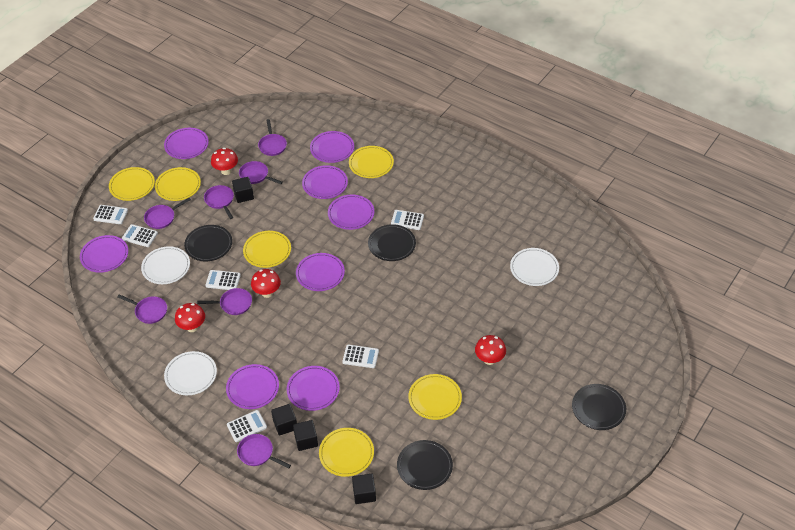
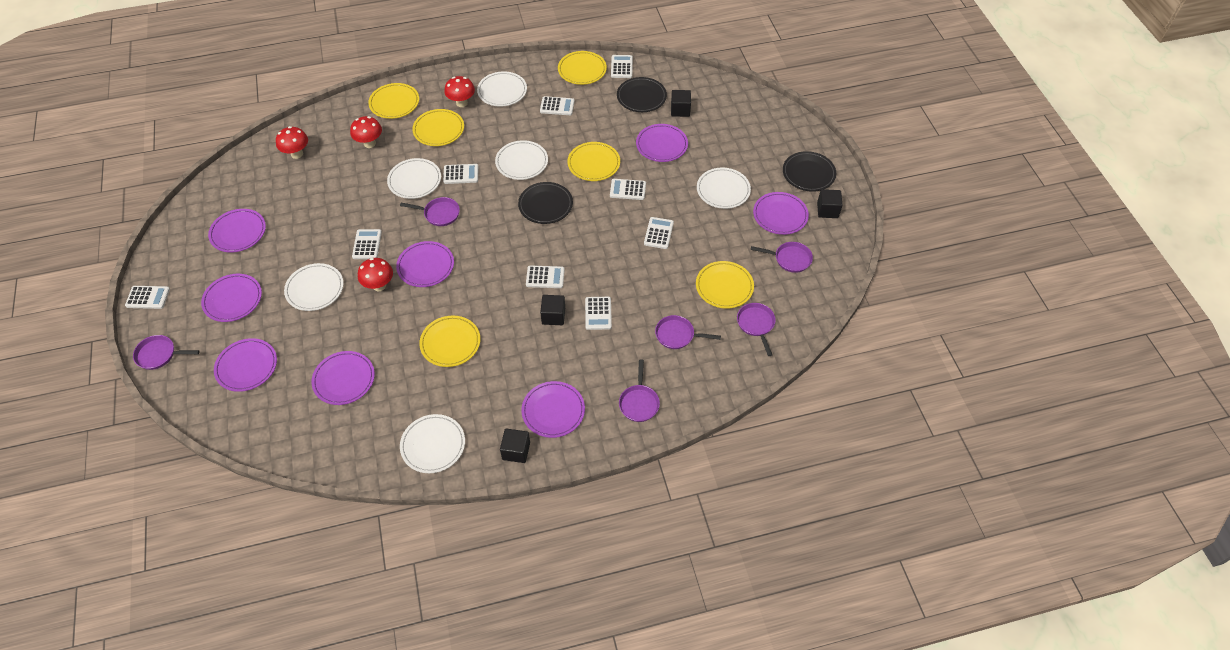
black plate: [184,225,232,262] [368,224,416,261] [397,440,453,490] [572,384,626,430] = 4 -> [518,182,573,224] [617,77,667,112] [783,151,836,192] = 3
purple pan: [117,294,167,324] [144,198,191,229] [197,288,252,315] [204,185,234,219] [237,434,291,469] [239,161,283,184] [258,119,287,156] = 7 -> [133,335,200,370] [400,197,460,226] [619,360,660,422] [655,315,721,349] [737,303,776,356] [751,242,813,273] = 6
white calculator: [93,205,128,224] [122,224,158,247] [205,270,241,290] [227,410,267,442] [343,345,379,368] [391,210,424,230] = 6 -> [125,286,170,309] [352,229,382,259] [443,164,479,184] [526,265,565,288] [540,96,575,115] [585,297,612,330] [610,179,646,200] [611,55,633,78] [644,217,674,249] = 9
white plate: [141,246,190,284] [164,351,217,395] [510,248,559,286] = 3 -> [284,263,344,311] [387,158,441,199] [400,414,465,473] [477,71,527,106] [495,140,548,180] [697,168,751,209] = 6

